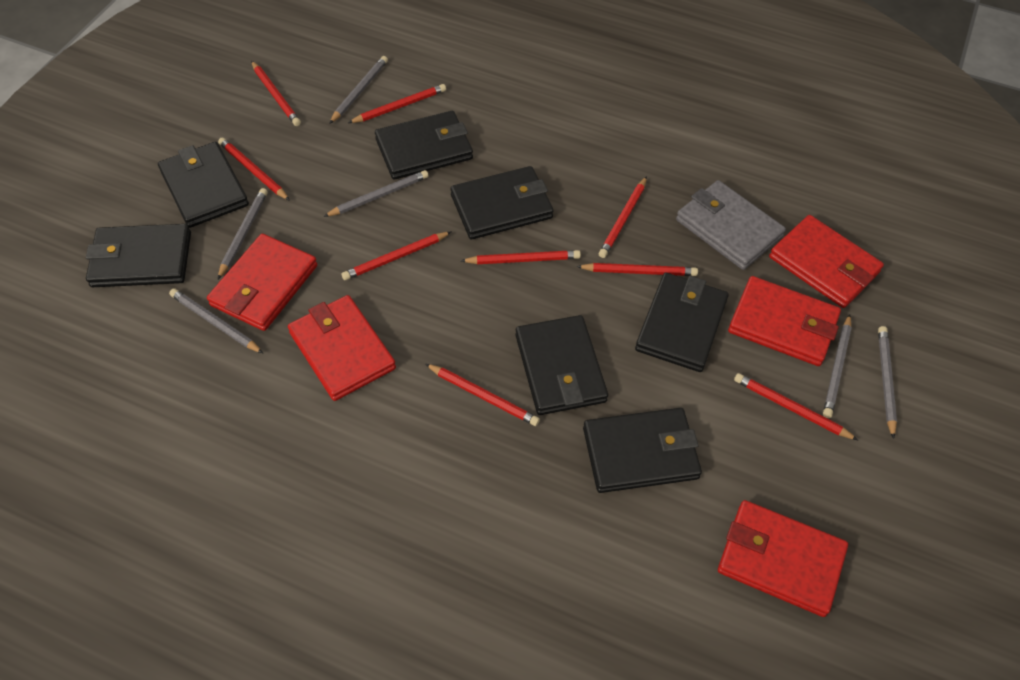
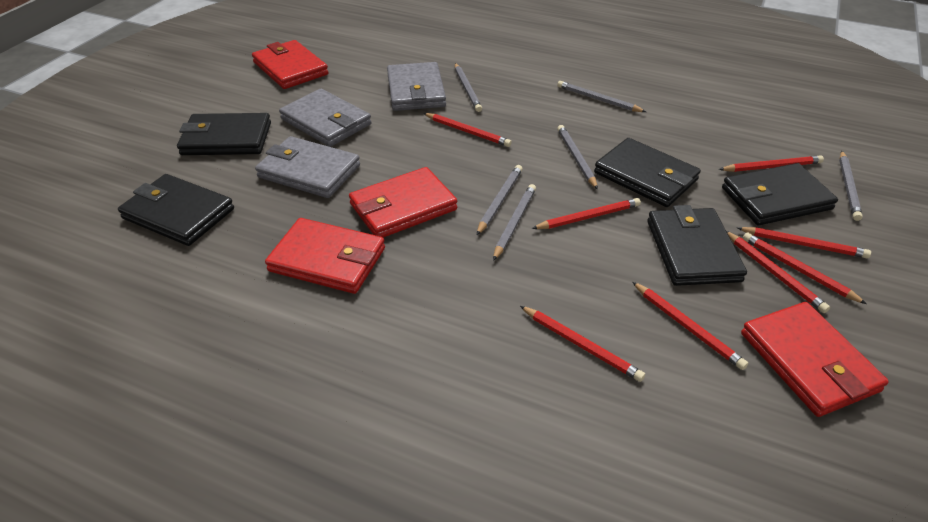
black wallet: [86,224,191,287] [158,142,249,228] [375,111,473,180] [451,166,553,239] [515,315,608,415] [583,408,702,493] [635,273,729,372] = 7 -> [118,174,234,246] [177,113,271,155] [594,138,701,207] [647,205,747,286] [722,163,838,225] = 5
grey wallet: [676,180,786,270] = 1 -> [255,136,360,198] [279,89,372,147] [387,62,446,111] = 3
red pencil: [218,138,290,201] [251,61,301,126] [342,232,451,280] [348,84,446,123] [426,364,540,426] [461,250,581,264] [576,263,698,276] [599,176,647,258] [734,373,858,440] = 9 -> [423,113,512,147] [520,306,645,382] [532,198,641,229] [632,282,748,370] [719,155,824,172] [726,231,830,313] [737,227,871,258] [742,232,867,304] = 8
red wallet: [207,234,317,331] [288,295,396,401] [718,500,848,617] [728,276,841,366] [769,215,884,308] = 5 -> [252,40,329,89] [265,218,385,294] [349,167,457,238] [741,302,889,417] = 4

